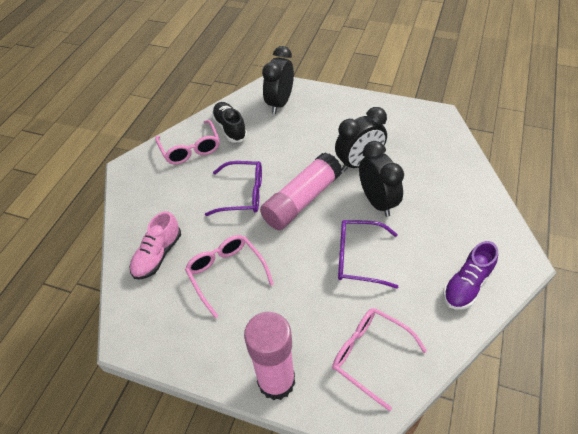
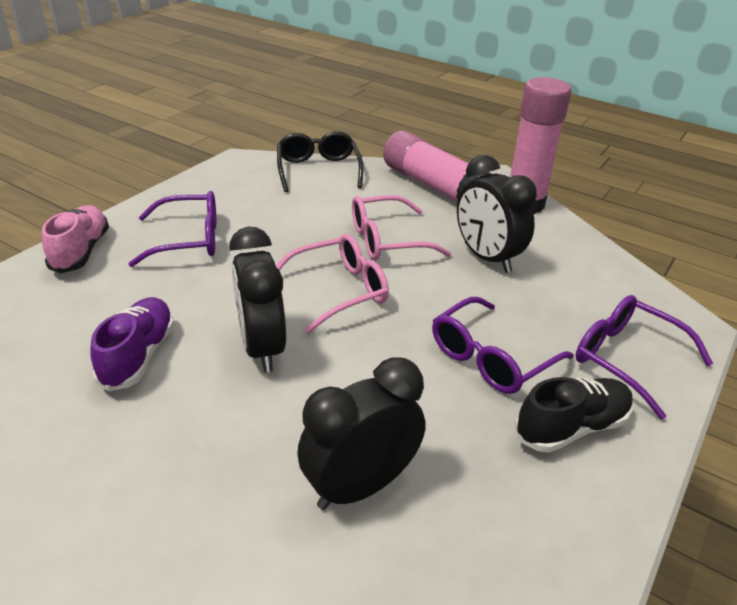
black glasses: none = 0 -> [277,131,363,192] = 1
pink glasses: [155,120,220,164] [185,235,274,318] [332,308,427,411] = 3 -> [276,234,389,334] [352,195,451,260] = 2
purple glasses: [205,161,262,216] [338,220,398,289] = 2 -> [128,191,216,267] [432,297,574,394] [575,295,713,420] = 3

